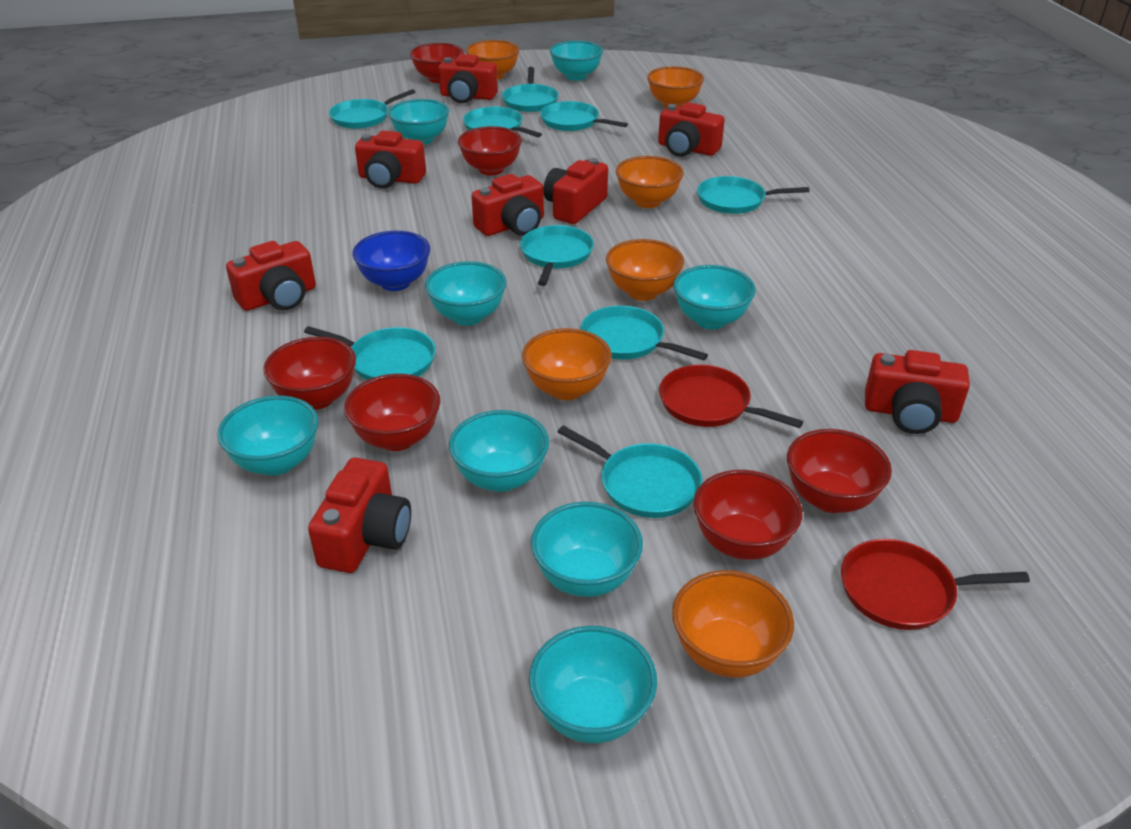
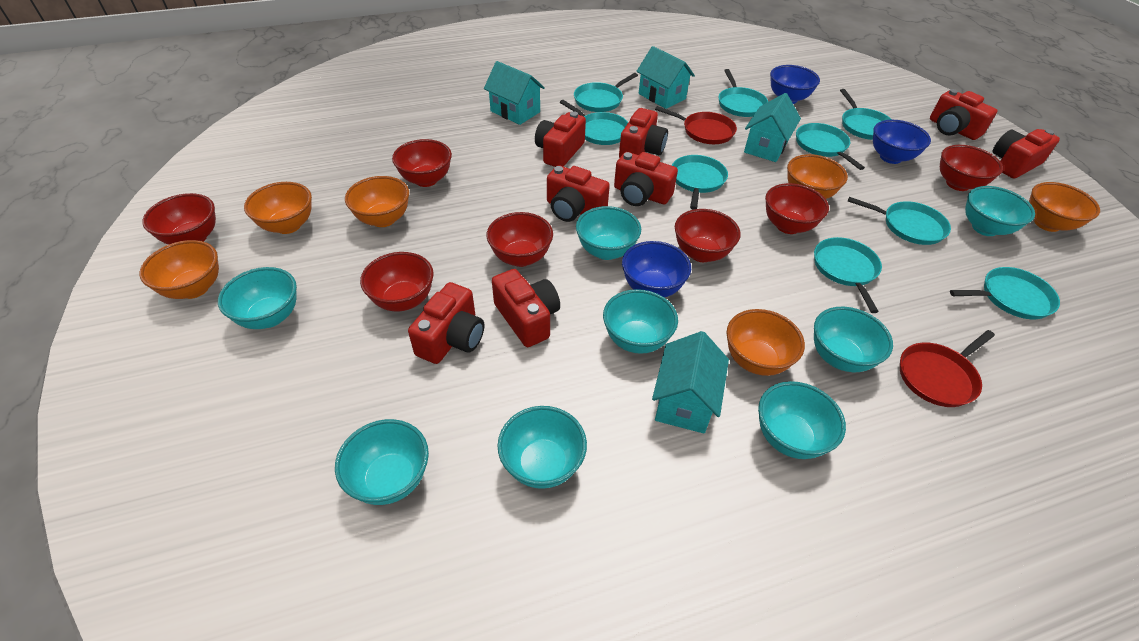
blue bowl: [352,231,430,291] = 1 -> [622,241,691,297] [770,65,820,104] [873,120,931,164] = 3
red bowl: [263,337,356,410] [344,374,440,451] [410,43,464,83] [458,126,522,175] [694,470,803,560] [787,429,892,513] = 6 -> [142,193,216,245] [360,252,434,311] [392,139,452,187] [487,212,553,267] [675,209,741,262] [765,183,829,234] [940,145,1003,191] = 7
turquoise house: none = 0 -> [484,61,545,125] [636,46,695,109] [652,331,729,433] [744,93,801,162] = 4

